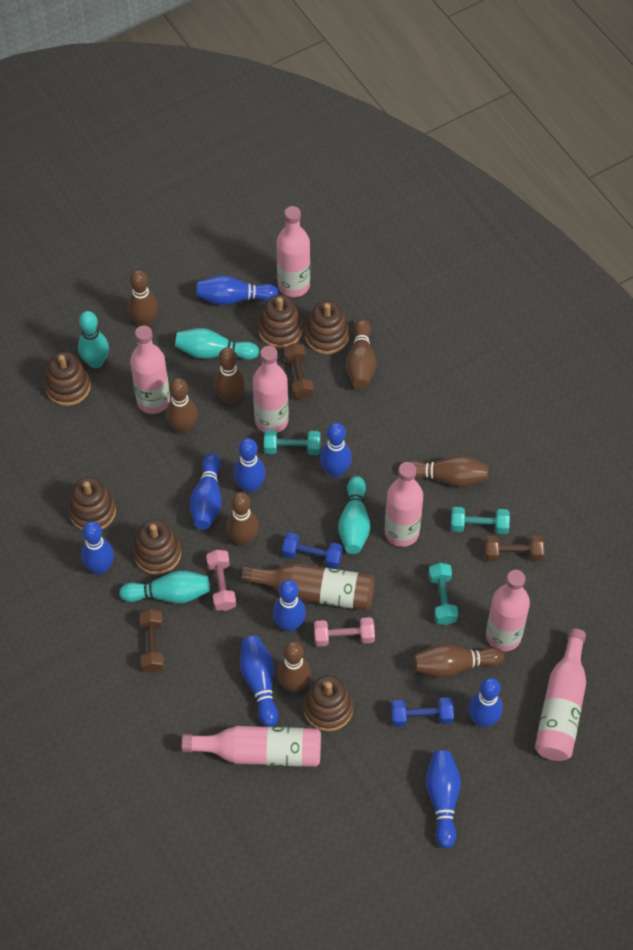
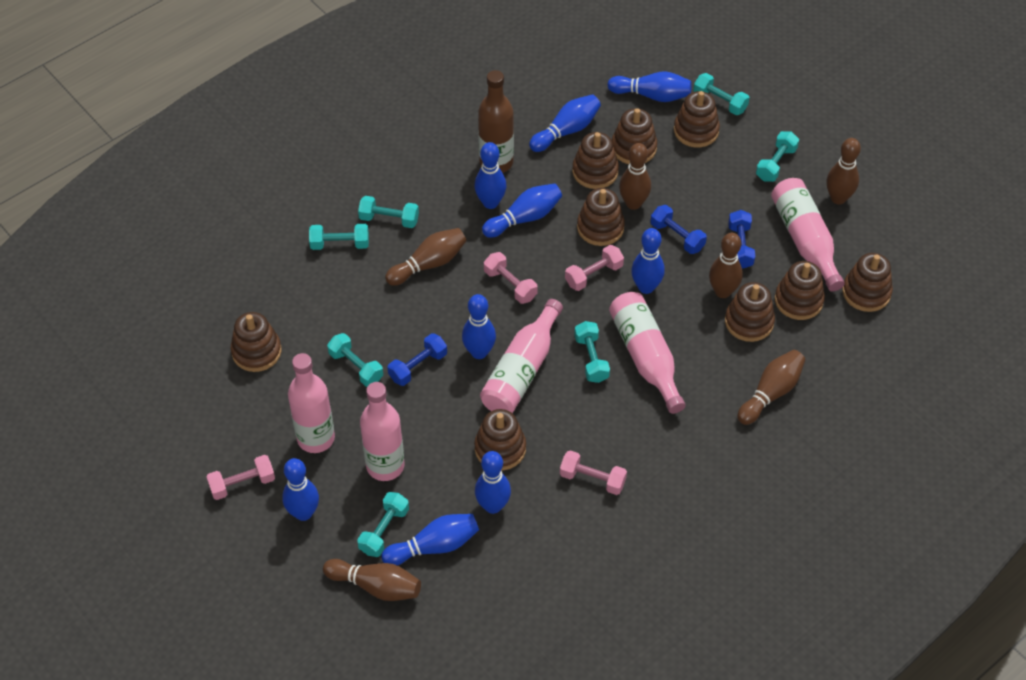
blue dumbbell: [282,532,343,569] [391,697,454,727] = 2 -> [388,333,447,386] [650,205,707,254] [728,210,755,269] = 3
brown bowling pin: [128,270,158,327] [166,378,197,434] [214,347,245,404] [226,492,259,546] [277,641,311,692] [346,319,376,389] [407,455,488,487] [413,644,505,678] = 8 -> [323,559,421,601] [385,228,466,286] [619,143,651,210] [709,233,743,298] [737,350,805,425] [827,138,861,204] = 6
brown dumbbell: [139,609,164,673] [284,343,314,399] [484,535,545,561] = 3 -> none = 0
brown stacking toy: [44,352,91,406] [68,477,116,530] [133,519,181,575] [258,295,303,348] [303,675,353,731] [305,301,349,354] = 6 -> [231,312,281,372] [474,409,526,471] [572,132,619,189] [577,188,625,246] [612,108,657,164] [674,91,720,148] [725,282,775,342] [775,261,825,320] [842,253,893,312] = 9
pink bottle: [130,326,170,414] [182,726,321,767] [253,346,289,433] [276,206,310,297] [385,462,423,547] [486,570,530,651] [535,629,586,761] = 7 -> [288,353,335,453] [360,382,404,481] [480,299,563,413] [609,292,686,414] [771,178,845,292] = 5
pink dumbbell: [206,550,236,611] [314,617,375,647] = 2 -> [206,455,275,500] [484,252,538,304] [560,450,627,495] [565,245,624,291] = 4
turquoise bowling pin: [78,311,109,368] [119,571,210,603] [175,328,259,360] [338,476,370,554] = 4 -> none = 0
turquoise dumbbell: [264,430,321,455] [428,563,458,625] [451,507,510,534] = 3 -> [309,224,369,250] [327,333,383,387] [357,492,409,557] [358,196,419,228] [574,321,610,383] [693,73,750,115] [756,131,799,182] = 7

